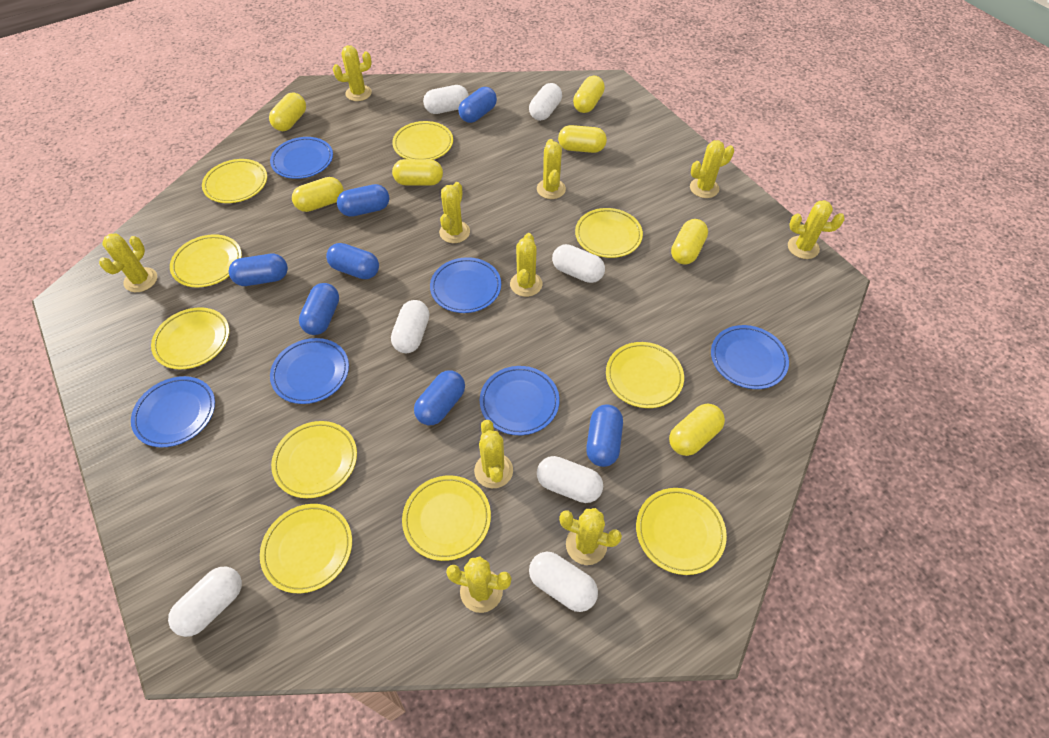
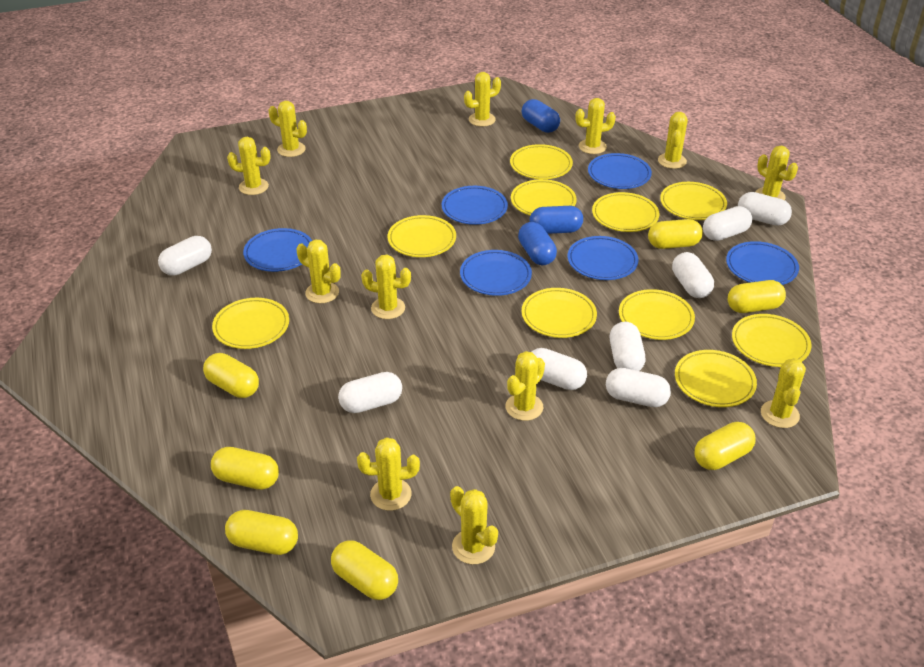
blue capsule: [229,254,288,286] [299,283,339,335] [326,243,379,279] [337,184,389,217] [414,371,465,425] [458,87,497,123] [586,404,623,467] = 7 -> [518,222,557,265] [522,99,560,133] [530,206,583,234] = 3
white capsule: [168,567,242,637] [391,300,429,353] [423,85,469,114] [529,83,562,121] [529,552,598,612] [537,456,603,503] [552,244,605,283] = 7 -> [158,236,212,275] [338,372,402,413] [532,348,587,390] [606,368,671,407] [610,322,645,371] [672,252,714,298] [703,206,752,241] [738,192,792,226] = 8
yellow cactus: [99,233,157,292] [333,45,372,101] [439,182,470,243] [446,557,511,613] [474,420,513,488] [510,233,542,297] [537,139,566,199] [559,508,622,565] [690,140,734,198] [788,200,844,259] = 10 -> [227,137,271,195] [268,101,307,157] [297,239,341,303] [357,437,420,511] [361,255,411,319] [450,486,498,564] [464,72,501,127] [505,351,545,421] [575,98,616,154] [658,112,688,169] [756,146,798,200] [761,358,806,428] = 12

